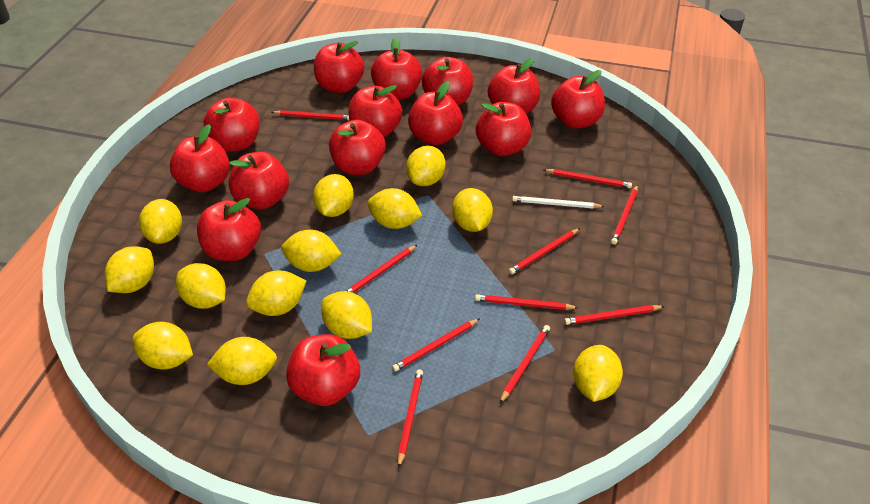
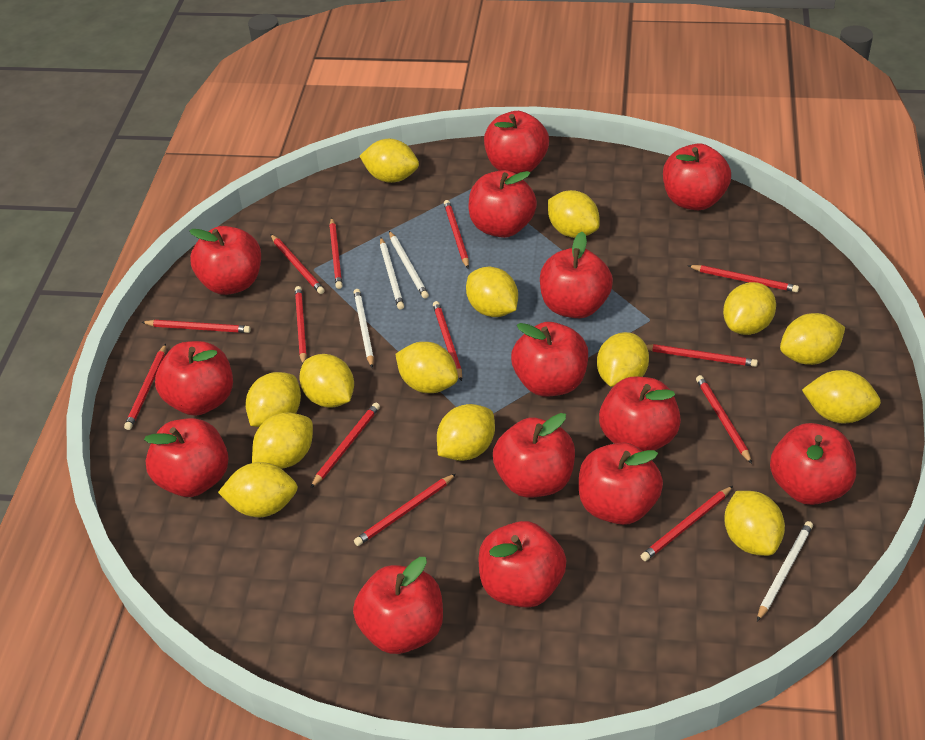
red pencil: [271,110,349,120] [346,245,417,293] [392,318,480,372] [398,369,423,468] [475,294,578,310] [500,325,550,403] [509,228,580,274] [544,169,632,188] [564,305,665,325] [611,185,638,244] = 10 -> [124,344,166,430] [141,320,251,333] [271,234,325,294] [295,286,307,364] [310,402,380,488] [329,218,343,289] [354,474,456,546] [433,301,462,381] [444,200,469,268] [641,486,733,561] [646,344,758,367] [688,265,799,292] [696,375,752,464] = 13
white pencil: [512,196,605,208] = 1 -> [354,289,374,368] [380,238,404,310] [389,231,429,299] [757,521,813,621] = 4
yellow lemon: [105,246,154,293] [133,322,193,370] [139,199,182,244] [176,263,226,309] [207,337,277,385] [246,271,306,316] [281,230,341,272] [313,174,354,217] [321,291,372,339] [367,188,422,229] [406,146,445,186] [452,188,493,232] [573,345,623,402] = 13 -> [218,462,298,517] [246,372,301,427] [252,412,313,469] [299,354,354,408] [360,139,419,183] [395,342,458,393] [437,404,495,461] [466,267,518,317] [548,190,600,238] [597,332,649,387] [723,282,776,335] [724,491,785,556] [780,313,845,365] [802,370,881,423] = 14

